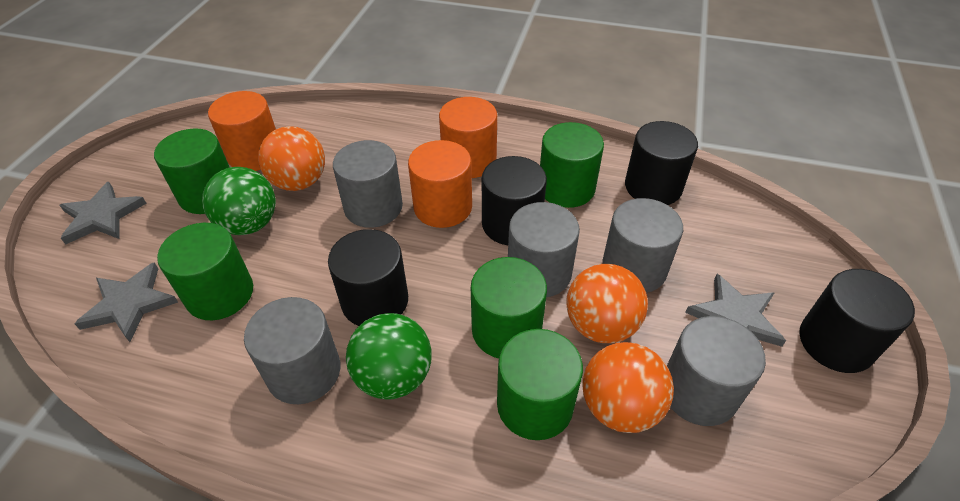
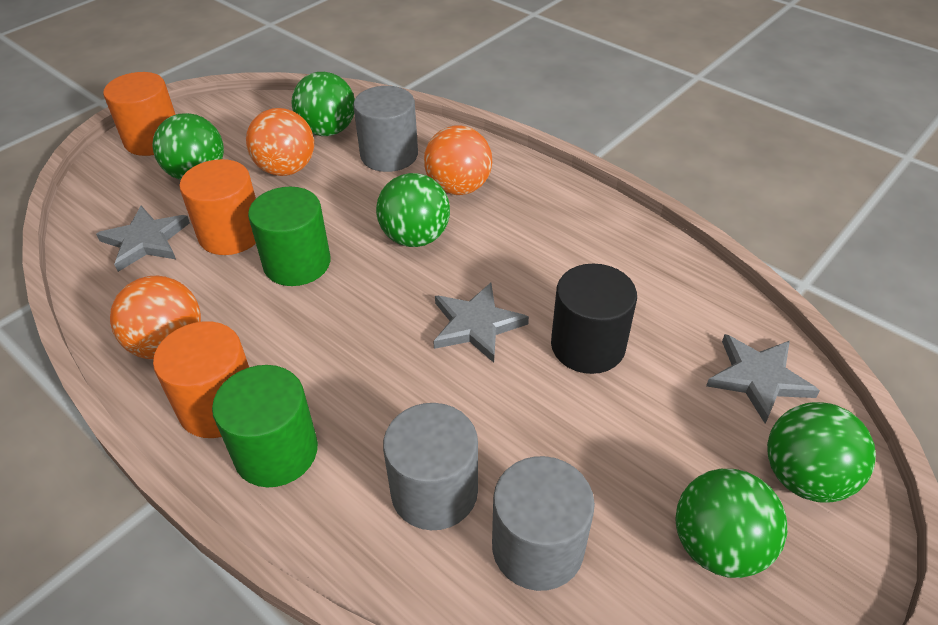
black cylinder: [328,229,408,326] [482,156,547,245] [625,121,698,205] [799,269,915,373] = 4 -> [551,264,637,374] = 1
green ball: [202,167,276,235] [346,313,432,399] = 2 -> [153,113,224,180] [292,72,355,136] [376,173,450,247] [676,469,787,578] [767,402,876,503] = 5
green cylinder: [154,128,230,214] [157,223,253,320] [471,257,547,358] [497,329,583,440] [540,122,604,208] = 5 -> [212,365,318,487] [248,187,331,286] = 2
grey cylinder: [244,297,341,404] [333,140,403,228] [508,202,580,297] [602,198,683,293] [667,316,766,426] = 5 -> [353,86,418,172] [383,403,478,530] [492,456,595,591] = 3

